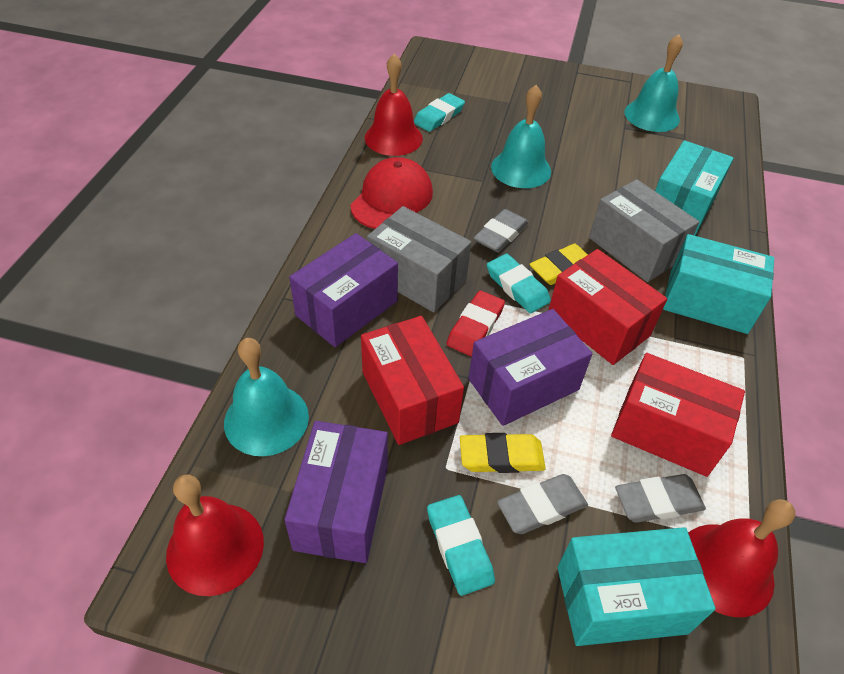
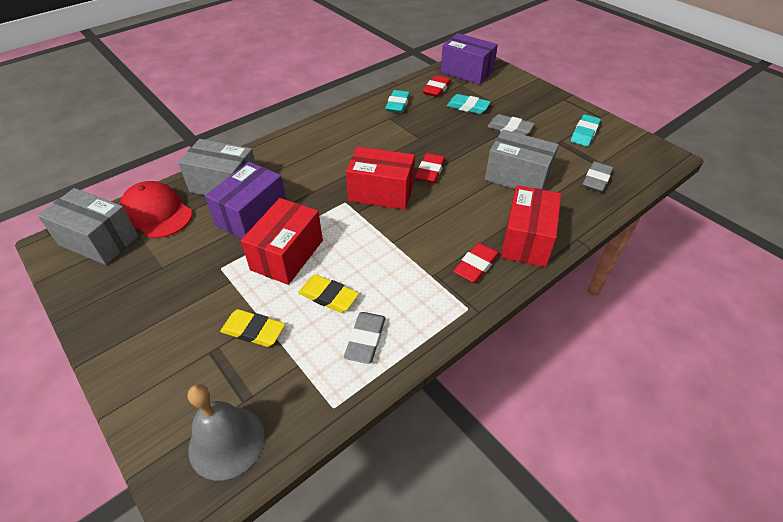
grey bell: none = 0 -> [187,384,265,481] = 1
grey box: [367,206,471,313] [589,179,699,282] = 2 -> [38,188,138,265] [178,139,256,195] [485,129,559,190] = 3
purple box: [284,421,388,563] [289,233,398,347] [468,309,592,426] = 3 -> [205,162,286,239] [441,33,498,85] = 2
red bell: [166,475,264,596] [365,54,423,156] [688,499,795,617] = 3 -> none = 0
red eraser: [447,291,505,357] = 1 -> [415,153,445,183] [423,75,451,97] [453,242,500,283] = 3
turquoise bell: [224,338,309,456] [491,85,551,188] [624,35,683,132] = 3 -> none = 0
turquoise box: [557,527,716,646] [655,140,734,236] [663,234,774,334] = 3 -> none = 0

